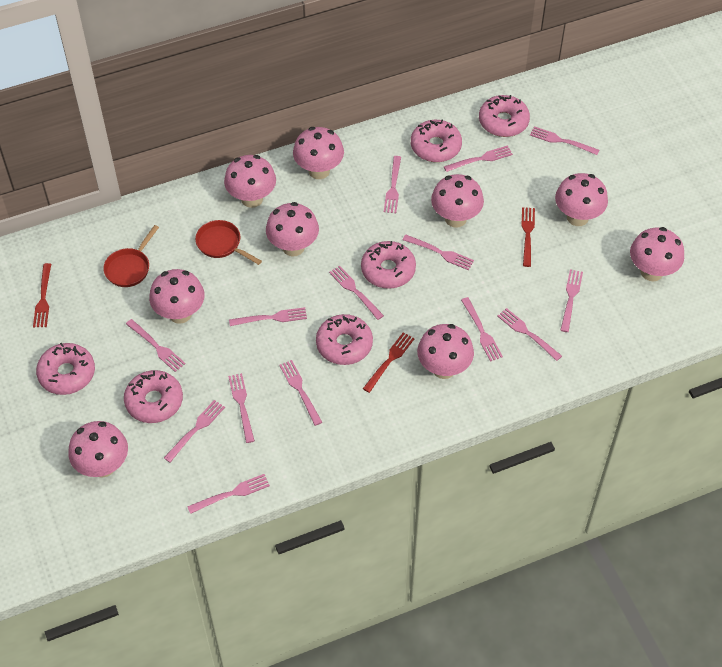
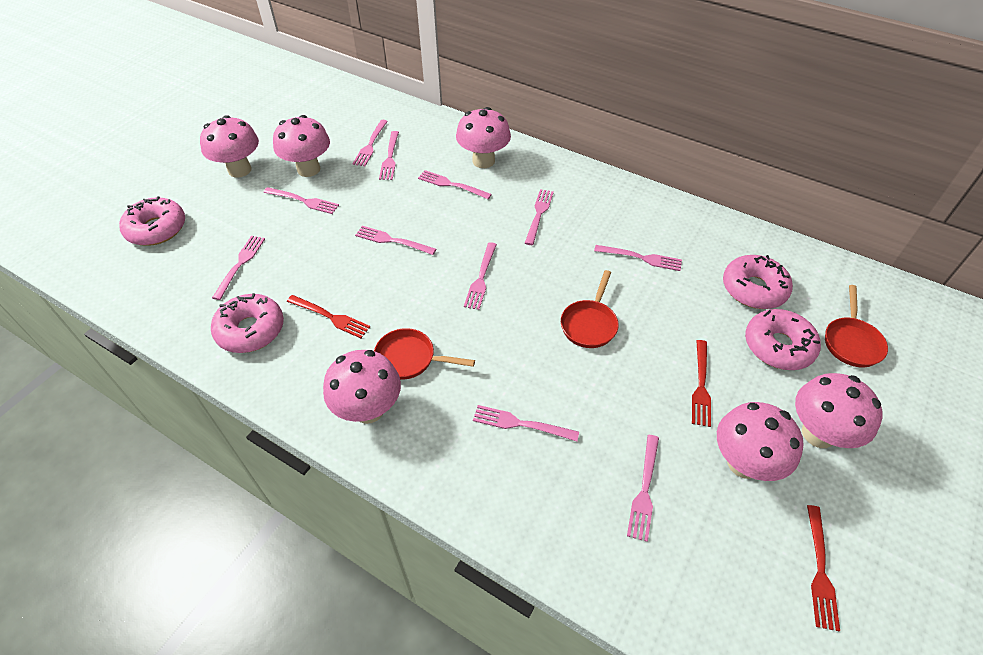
pink donut: [36,343,95,395] [124,370,183,423] [316,314,373,365] [361,241,416,289] [411,119,462,162] [479,95,530,137] = 6 -> [119,196,185,246] [211,293,284,353] [723,255,793,309] [745,309,821,370] = 4
pink fork: [126,319,186,372] [164,400,225,462] [187,474,270,514] [228,373,255,443] [229,307,307,326] [279,360,322,426] [329,266,384,320] [384,156,401,213] [403,235,474,270] [444,145,513,172] [461,297,503,362] [497,308,562,361] [530,126,599,155] [560,269,583,332] = 14 -> [212,236,265,300] [264,187,339,214] [352,120,388,166] [355,226,436,255] [379,131,399,180] [418,170,492,199] [464,242,497,310] [473,405,579,441] [525,189,554,245] [594,245,682,271] [627,435,659,542] = 11
pink mushroom: [68,421,128,478] [149,269,205,324] [224,155,276,208] [266,202,319,257] [293,127,344,179] [417,324,474,379] [431,174,484,227] [555,173,608,226] [630,227,684,281] = 9 -> [200,115,259,178] [273,115,330,177] [323,350,401,424] [456,107,511,168] [717,402,804,481] [795,373,883,448] = 6
red pan: [103,225,159,287] [195,220,262,265] = 2 -> [374,328,475,380] [561,270,619,348] [825,285,888,367] = 3

